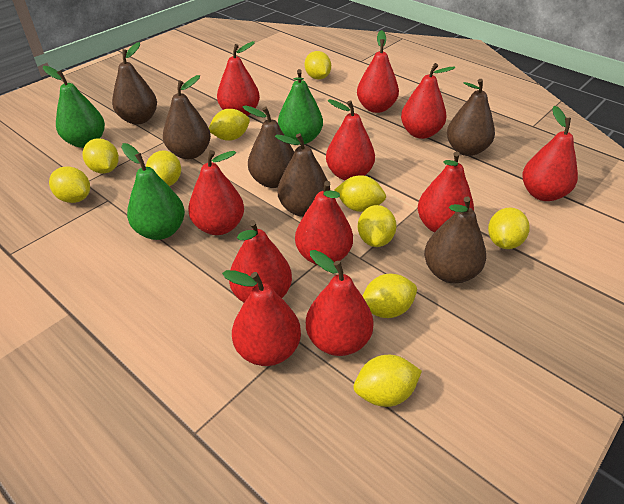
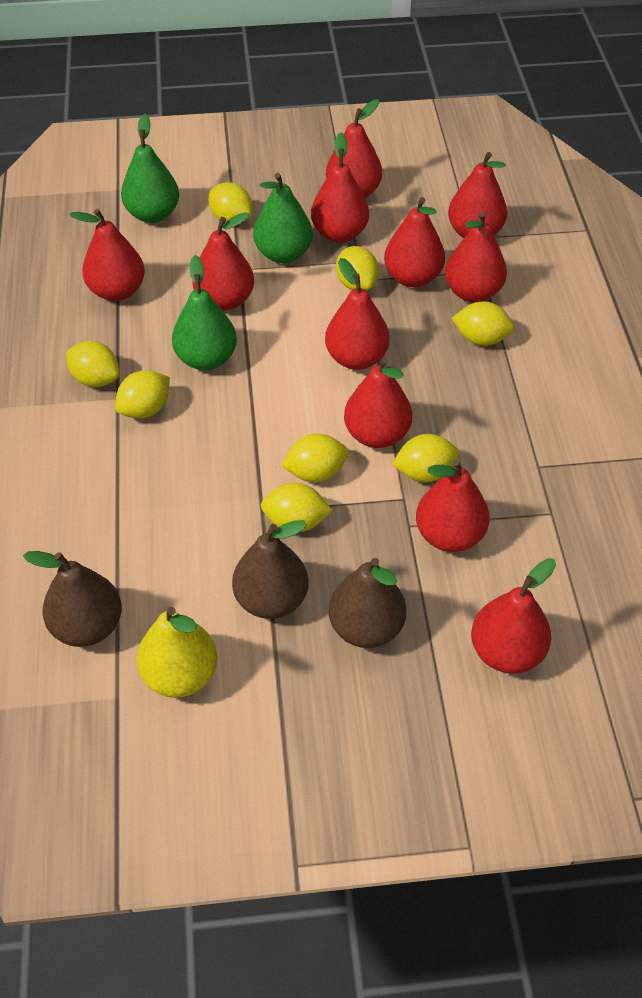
brown pear: [112,42,157,125] [163,75,211,159] [243,105,294,188] [275,133,330,217] [424,196,486,283] [447,79,495,156] = 6 -> [23,551,122,647] [232,520,309,619] [329,558,406,648] = 3
yellow lemon: [49,166,90,203] [83,138,119,174] [146,150,181,186] [209,109,250,141] [305,51,331,79] [335,175,386,212] [353,355,422,407] [358,205,397,247] [363,274,417,318] [488,208,529,249] = 10 -> [66,341,120,387] [115,370,170,419] [209,182,252,222] [261,483,333,532] [281,434,349,482] [336,246,379,291] [392,434,459,482] [452,301,514,346] = 8
yellow pear: none = 0 -> [137,607,217,698] = 1

